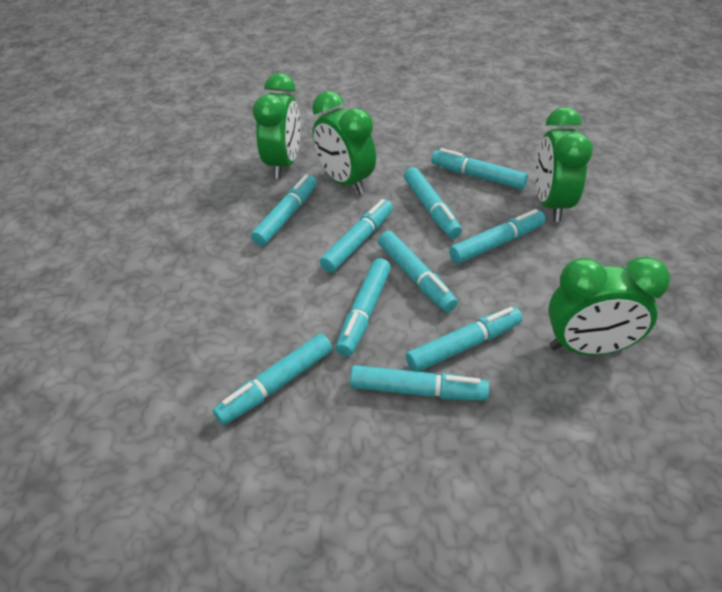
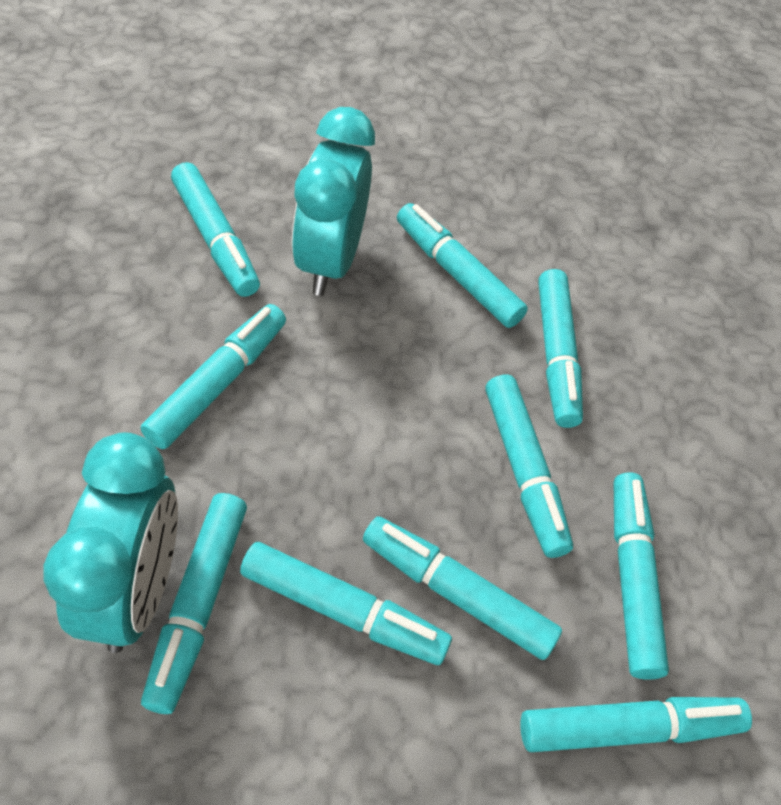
green clock: [253,73,301,179] [312,91,376,194] [536,107,593,222] [548,257,670,355] = 4 -> none = 0
turquoise clock: none = 0 -> [43,432,178,653] [291,107,375,296] = 2

